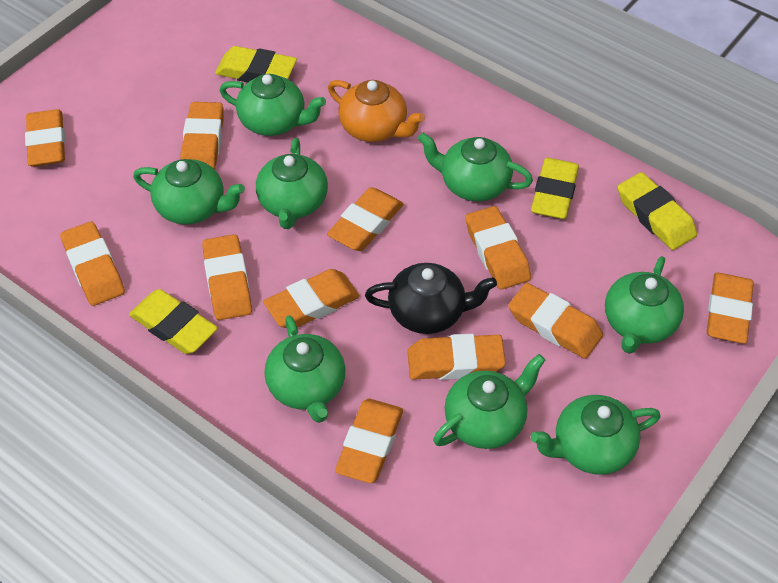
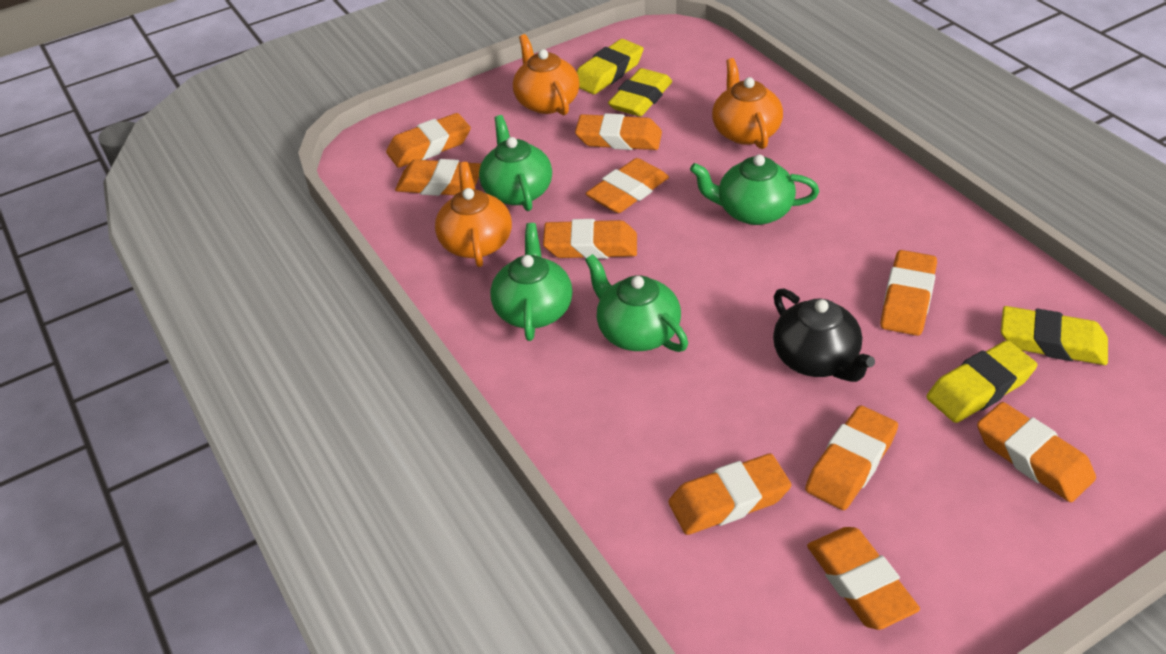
green teapot: [133,159,245,224] [219,74,326,136] [256,138,328,229] [264,315,346,423] [418,133,533,201] [433,354,545,449] [531,395,661,475] [605,256,684,354] = 8 -> [479,115,552,211] [490,223,573,341] [585,254,688,352] [690,154,819,225] = 4
orange eraser: [25,109,65,167] [60,221,125,306] [180,102,224,169] [202,234,252,320] [263,269,360,328] [327,187,403,251] [335,399,403,483] [407,334,506,380] [465,206,531,289] [508,283,603,359] [707,273,754,344] = 11 -> [386,113,471,168] [395,159,481,196] [543,219,637,259] [575,113,662,150] [586,158,669,213] [668,454,791,535] [805,406,898,510] [807,527,920,630] [880,250,937,336] [977,402,1096,502] = 10
orange teapot: [328,80,425,142] = 1 -> [435,162,512,267] [513,34,580,115] [712,58,783,149] = 3

